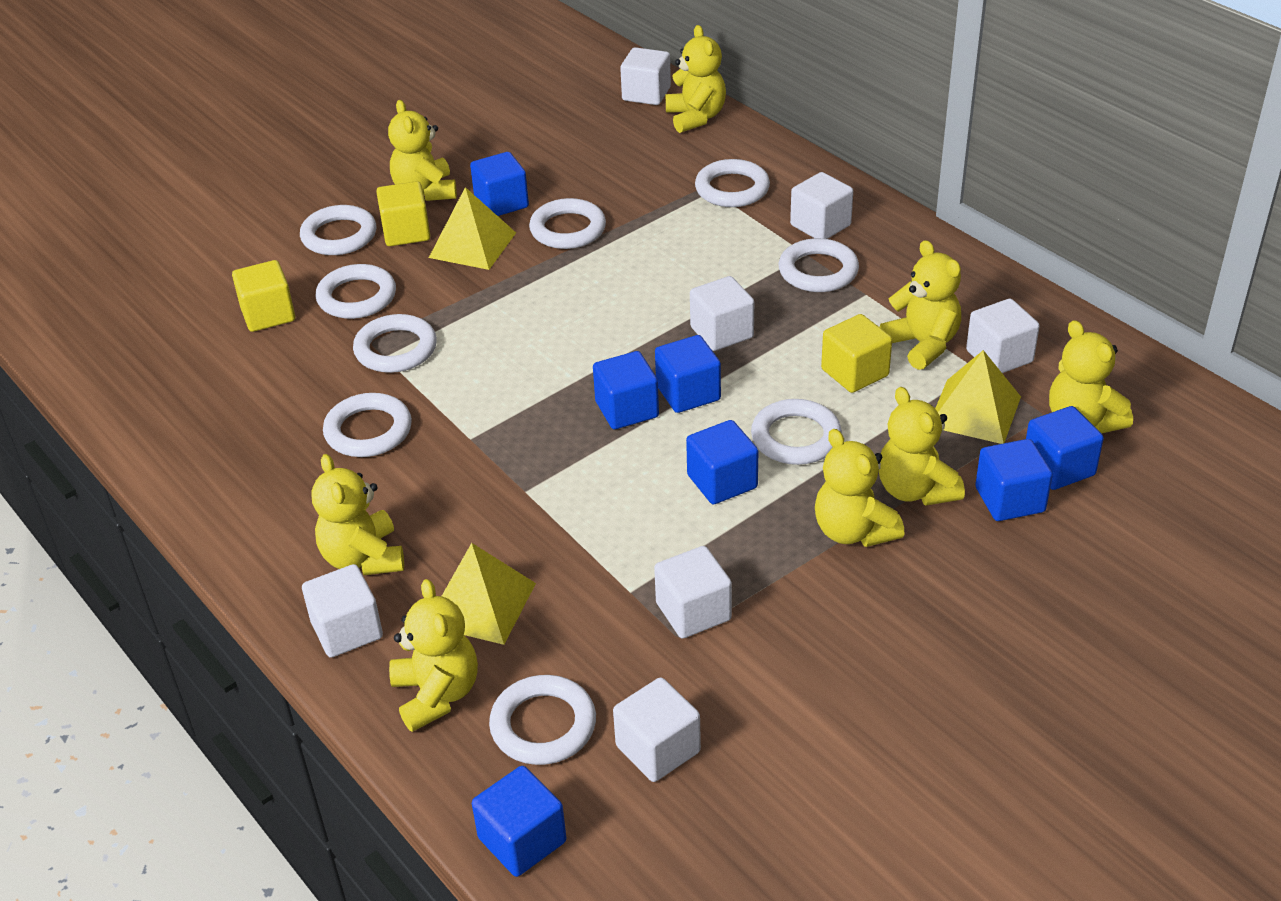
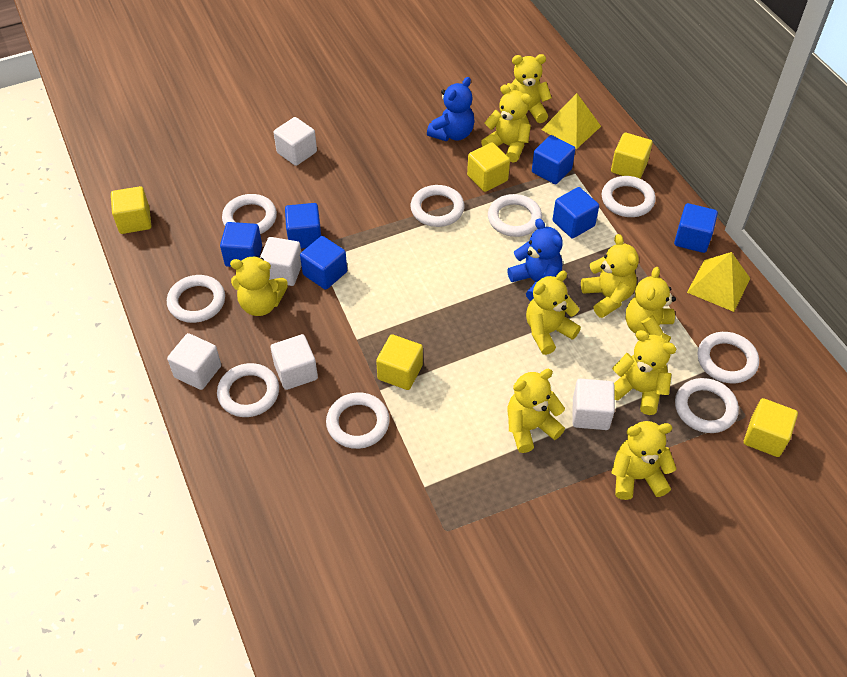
blue cube: [470,152,529,216] [472,766,566,877] [593,351,659,429] [655,335,721,413] [686,420,758,504] [975,439,1053,521] [1026,406,1104,490] = 7 -> [220,222,262,267] [285,203,321,249] [300,236,347,290] [532,135,575,184] [552,187,599,238] [674,203,718,253] = 6
blue teddy bear: none = 0 -> [427,77,475,141] [507,219,563,301] = 2
white cube: [302,564,383,658] [613,677,701,782] [620,47,671,105] [654,546,732,639] [690,276,754,351] [790,172,853,239] [966,299,1040,373] = 7 -> [167,333,221,390] [260,237,301,286] [271,334,318,390] [273,117,317,166] [572,379,615,430] = 5
yellow cube: [232,260,295,332] [376,181,430,246] [821,314,892,393] = 3 -> [111,186,151,234] [376,335,423,390] [467,142,510,192] [611,133,653,179] [744,398,798,457] = 5
yellow pyramid: [429,187,516,270] [442,543,536,645] [935,350,1021,444] = 3 -> [541,93,601,149] [687,252,751,312] = 2
yellow teddy bear: [311,454,404,575] [388,100,457,201] [389,579,478,732] [665,25,726,133] [815,429,904,547] [879,387,965,505] [880,240,961,370] [1049,320,1133,434] = 8 -> [230,256,288,316] [481,85,532,163] [507,54,552,123] [508,369,565,453] [526,271,581,355] [581,234,639,318] [611,421,677,500] [612,330,676,415] [626,267,676,343] = 9

